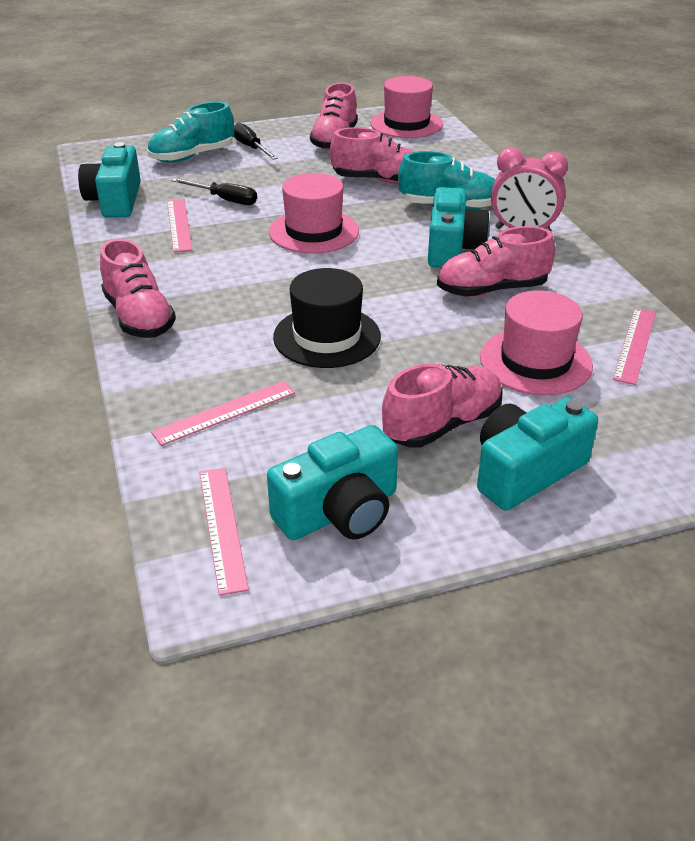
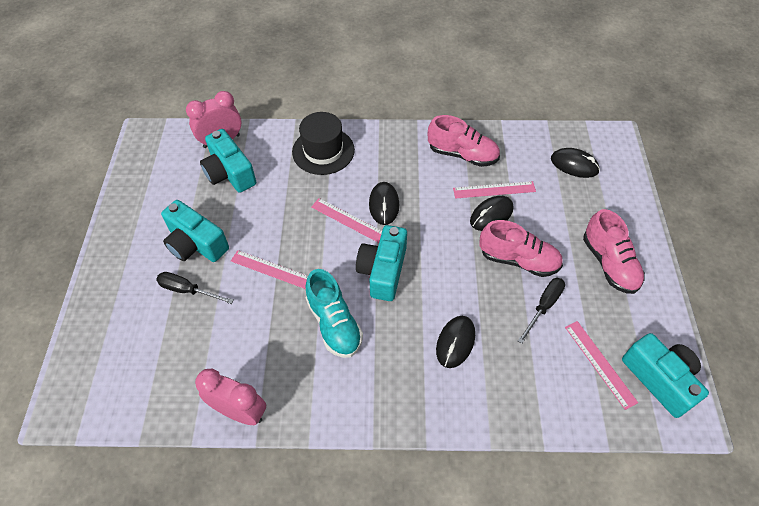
black mouse: none = 0 -> [369,182,399,225] [436,316,475,368] [470,196,513,231] [551,148,600,178] = 4
pink clock: [491,147,568,232] = 1 -> [186,91,242,148] [195,369,266,425] = 2
pink hat: [269,173,359,253] [371,76,443,138] [480,290,593,395] = 3 -> none = 0
pink shoe: [100,238,176,338] [310,83,358,150] [330,127,416,184] [382,364,503,448] [437,226,555,297] = 5 -> [428,115,500,167] [479,220,563,277] [583,209,645,294] = 3
turquoise shoe: [148,102,234,163] [398,151,495,210] = 2 -> [305,269,363,358] = 1

